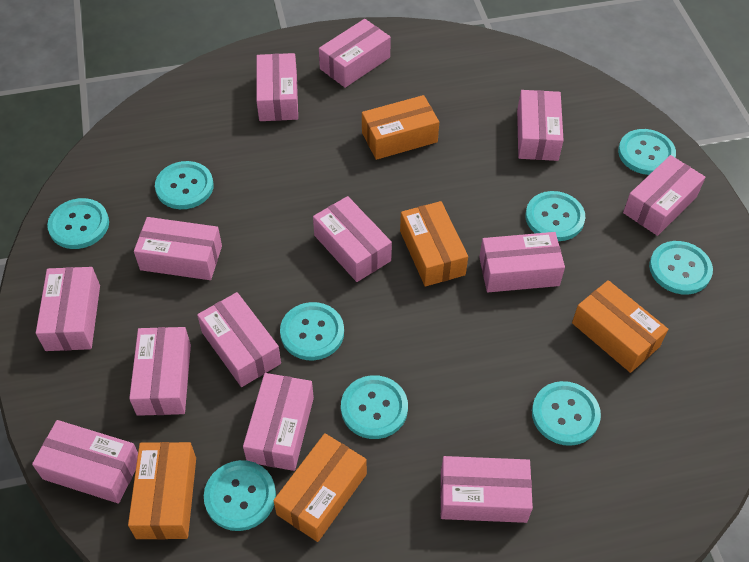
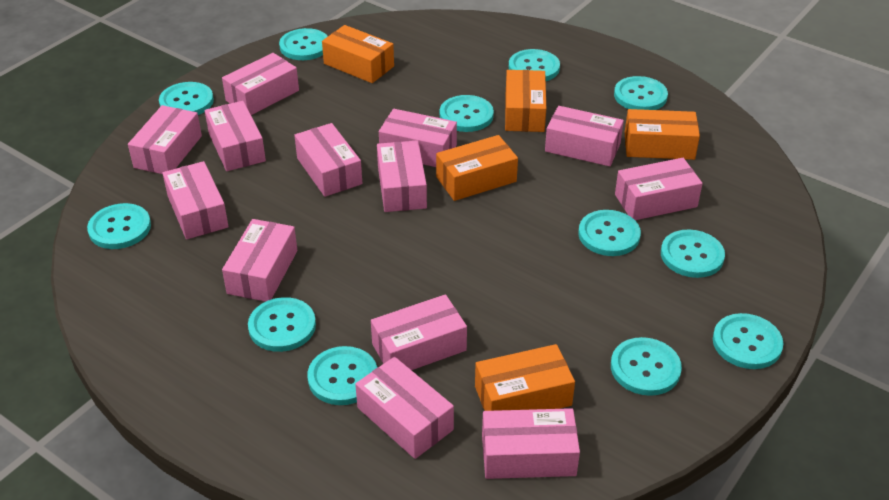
turquoise button: [47,198,109,249] [155,161,214,209] [204,460,276,531] [280,302,344,360] [341,375,408,439] [525,191,585,241] [532,381,601,446] [618,129,676,175] [649,241,713,295] = 9 -> [87,203,151,249] [159,82,214,115] [248,297,316,352] [279,28,328,60] [308,346,377,405] [440,95,494,132] [509,49,560,81] [578,210,641,256] [611,337,682,396] [614,76,668,110] [661,230,725,278] [713,313,783,369] = 12

